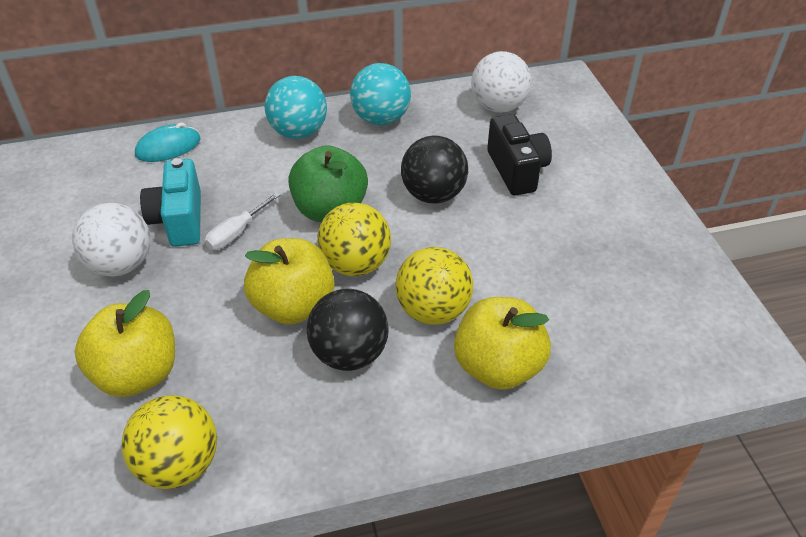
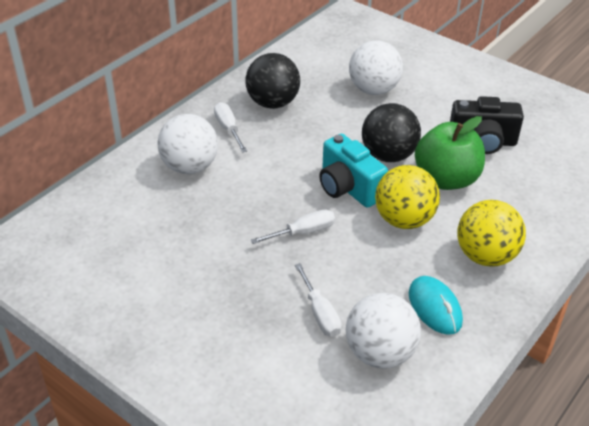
turquoise ball: [264,76,327,139] [350,63,411,125] = 2 -> none = 0
white ball: [72,203,150,277] [471,51,531,113] = 2 -> [157,114,218,174] [346,293,421,369] [349,40,403,95] = 3
white screwdriver: [205,192,280,250] = 1 -> [214,102,247,153] [251,209,335,244] [295,263,341,337] = 3
yellow apple: [75,290,175,397] [244,238,334,325] [454,297,551,390] = 3 -> none = 0
yellow ball: [122,395,217,489] [317,203,391,276] [396,247,473,325] = 3 -> [375,165,440,229] [457,200,526,267] = 2

